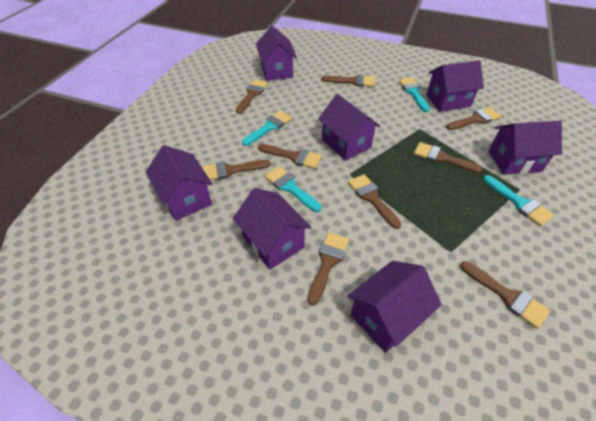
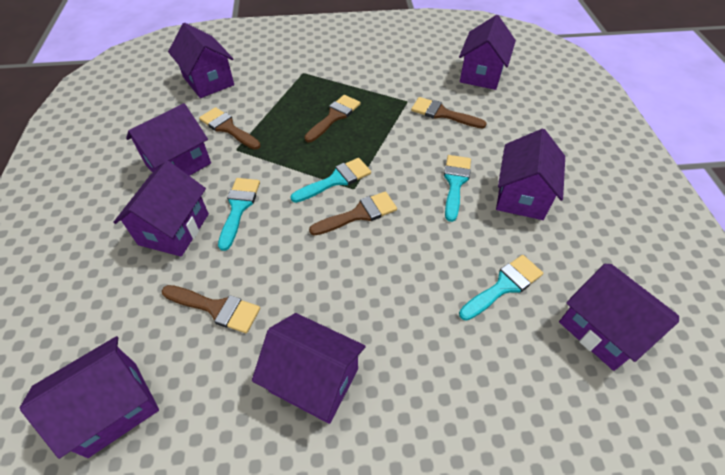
brown brush: [202,160,271,180] [236,79,268,114] [258,144,322,169] [308,232,349,306] [321,75,375,87] [348,174,401,229] [414,142,483,173] [446,107,501,130] [460,261,550,329] = 9 -> [162,285,260,333] [199,107,261,150] [304,95,361,142] [309,191,397,236] [411,97,487,129] = 5
purple house: [145,145,213,221] [233,188,311,269] [256,26,297,81] [318,94,381,161] [348,261,442,353] [426,60,484,112] [488,121,562,175] = 7 -> [20,336,159,459] [113,161,209,257] [126,103,211,176] [168,23,234,98] [252,313,366,424] [459,15,516,90] [496,129,565,220] [559,264,679,371] = 8

